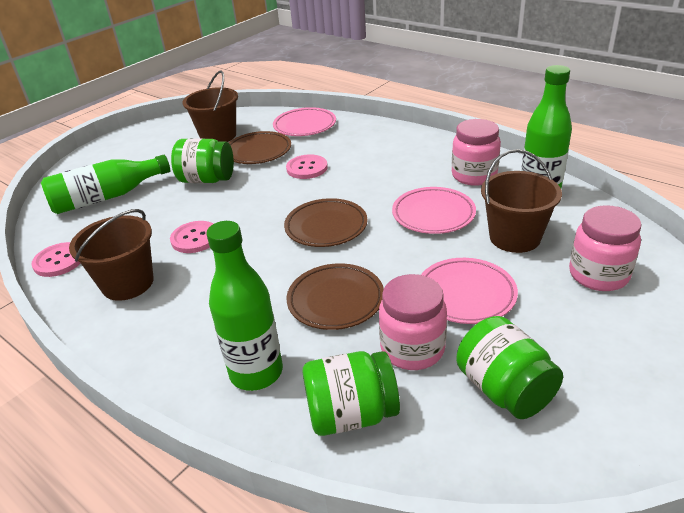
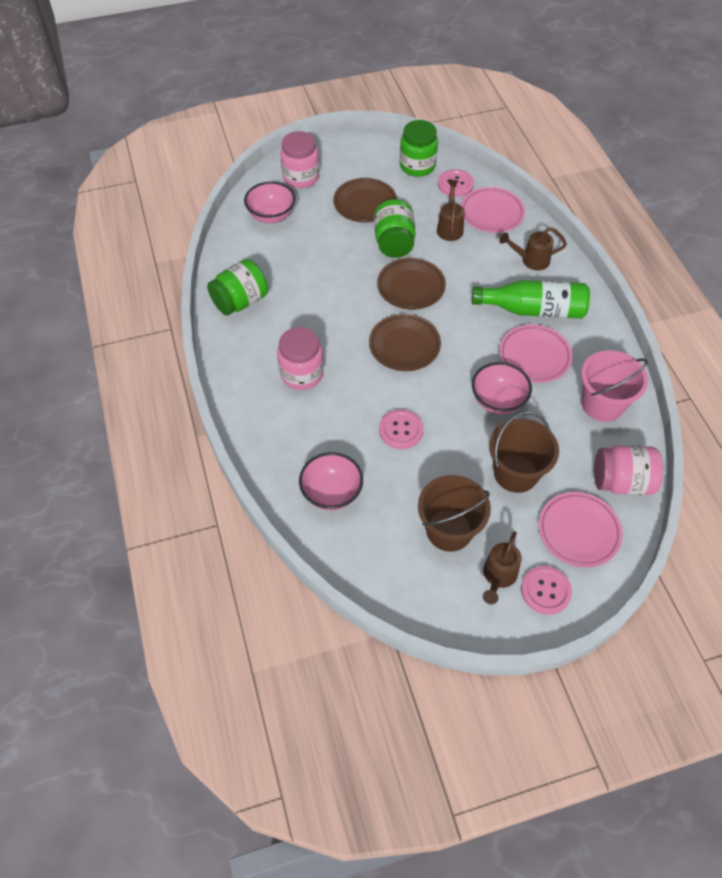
brown bucket: [69,209,154,301] [182,71,238,142] [481,149,562,253] = 3 -> [418,475,491,552] [489,411,559,493] = 2
brown watering can: none = 0 -> [437,180,465,241] [483,531,522,604] [499,227,567,270] = 3
green bottle: [41,155,170,214] [206,221,283,391] [521,65,572,189] = 3 -> [472,280,590,318] = 1
pink bowl: none = 0 -> [244,182,295,223] [299,452,363,511] [472,362,532,415] = 3
pink bucket: none = 0 -> [581,350,648,422] = 1

